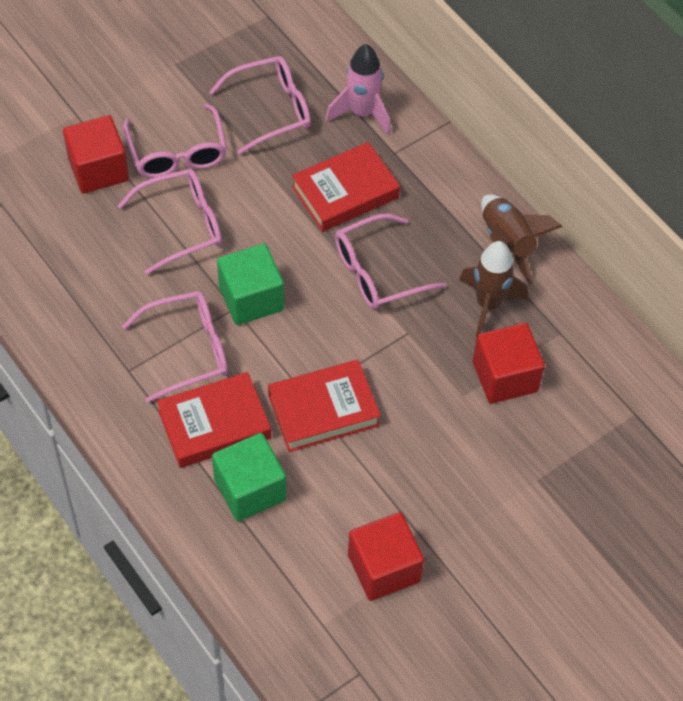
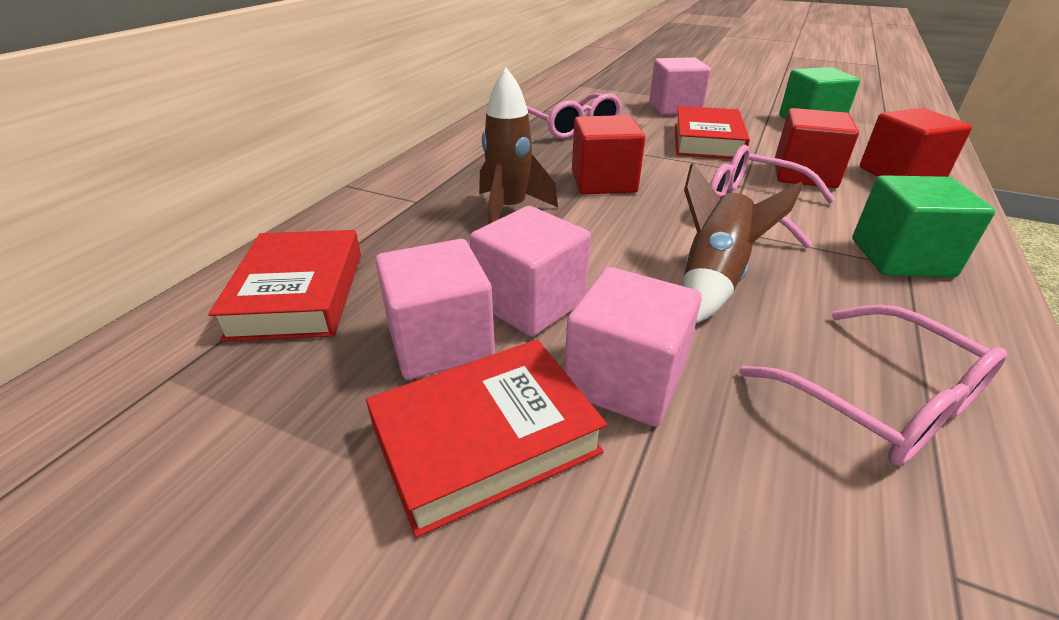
pink cube: none = 0 -> [375,239,495,380] [470,206,591,337] [564,267,702,427] [649,57,711,115] = 4
pink glasses: [118,169,222,275] [122,291,228,403] [123,103,227,178] [209,56,311,155] [335,214,447,309] = 5 -> [527,93,622,139] [710,145,835,248] [739,305,1007,465] = 3
pink rocket: [325,44,391,135] = 1 -> none = 0

